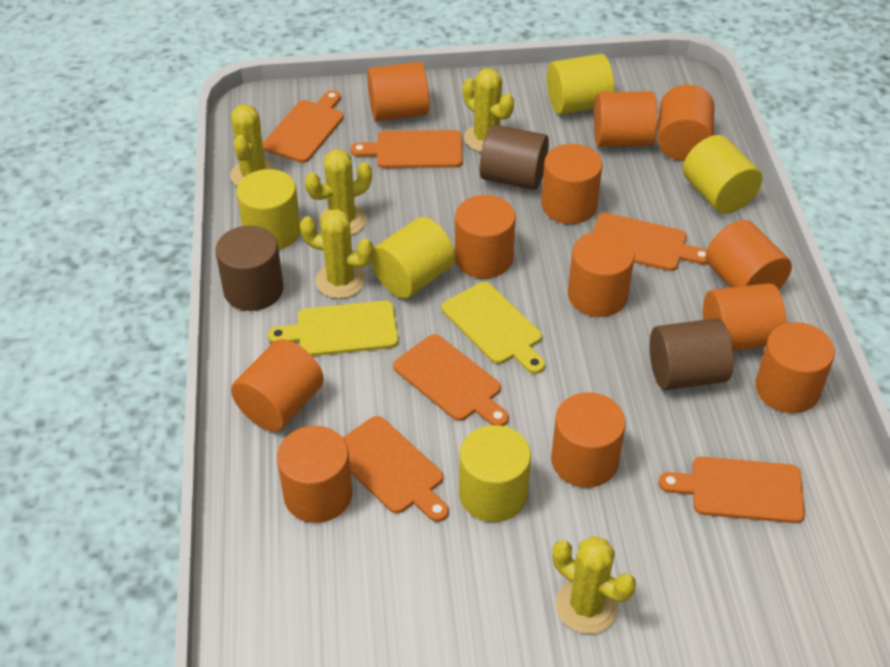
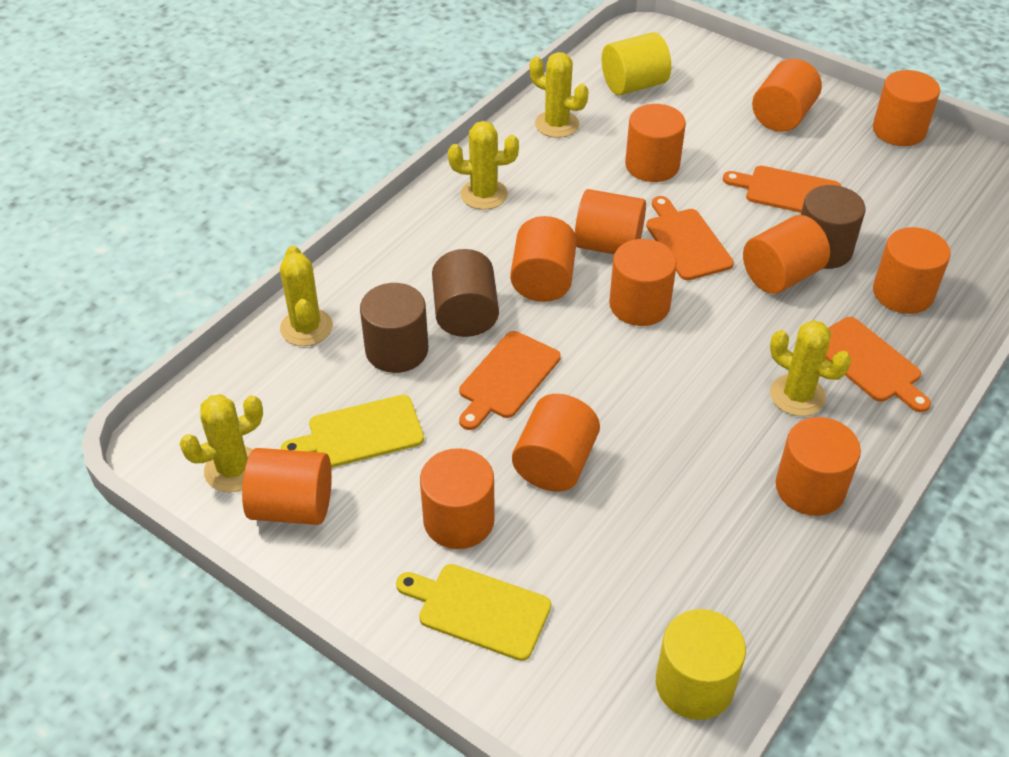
orange cutting board: [262,90,344,163] [343,416,449,522] [350,130,463,168] [393,334,509,426] [593,213,708,271] [658,457,805,523] = 6 -> [459,331,561,430] [646,196,734,280] [723,166,841,213] [825,317,931,412] = 4
yellow cylinder: [236,169,301,250] [371,217,455,298] [459,425,531,522] [547,54,614,114] [683,135,762,214] = 5 -> [602,32,671,95] [656,609,746,720] = 2

